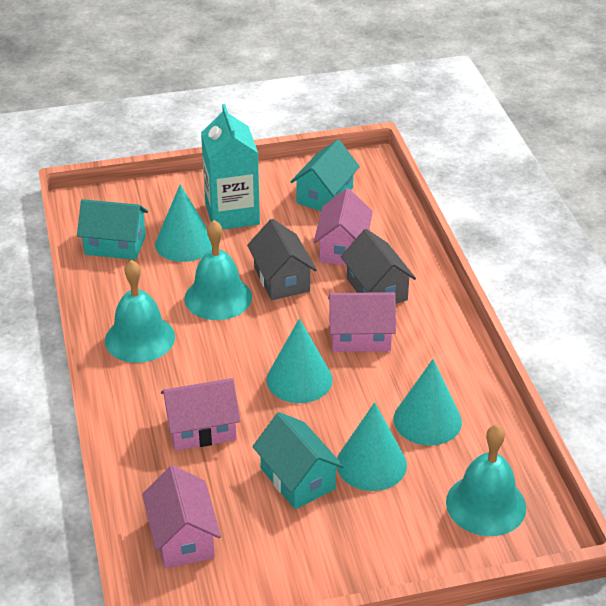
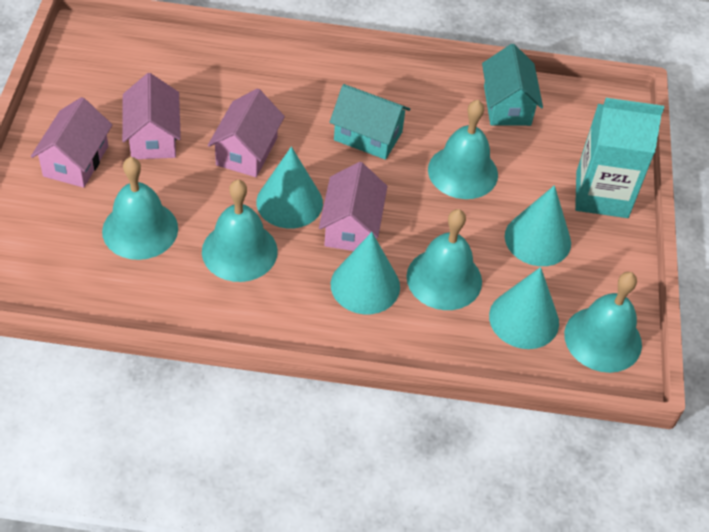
grey house: [247,219,317,300] [341,229,416,304] = 2 -> none = 0
turquoise bell: [105,260,175,363] [184,220,252,320] [446,425,526,536] = 3 -> [102,157,178,260] [202,180,278,282] [406,209,482,310] [428,100,498,199] [564,272,642,373] = 5
turquoise house: [77,199,148,260] [252,412,344,509] [290,140,360,211] = 3 -> [330,84,411,160] [482,44,543,126] = 2

